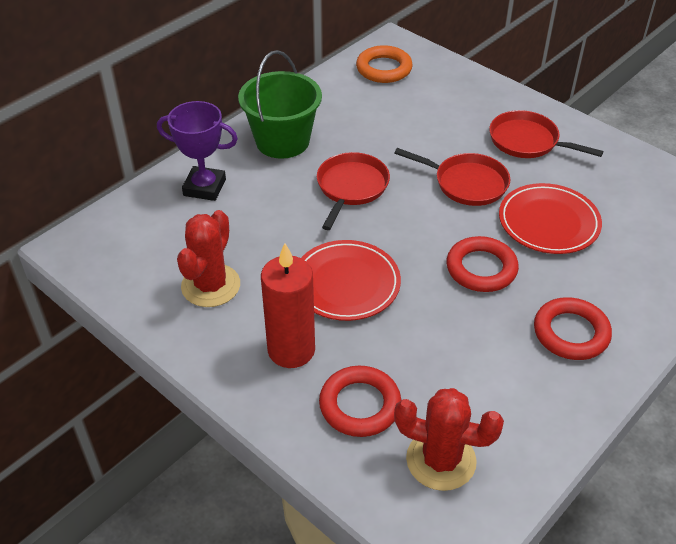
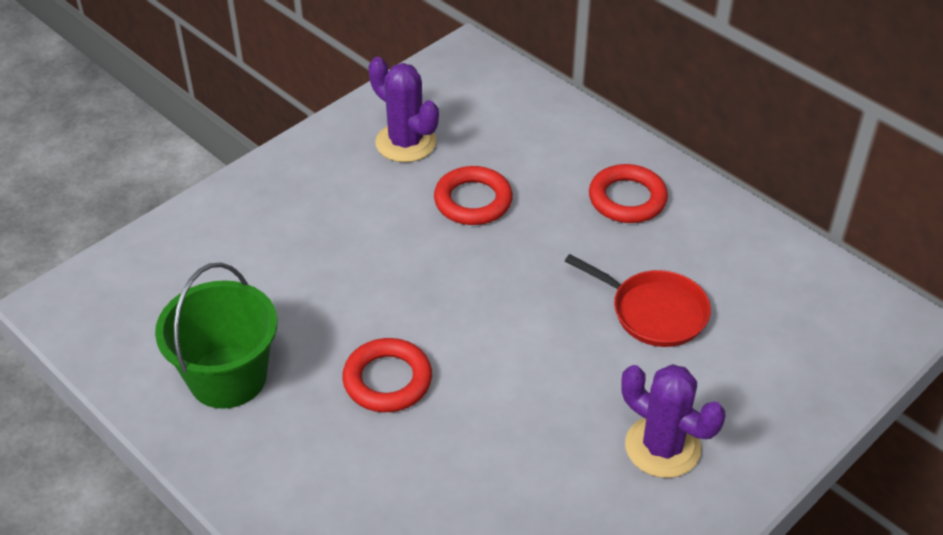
orange ring: [356,45,413,83] = 1 -> none = 0
purple cactus: none = 0 -> [369,57,439,162] [622,364,725,478] = 2
purple trophy: [157,101,238,201] = 1 -> none = 0
red cactus: [177,210,240,307] [394,388,504,491] = 2 -> none = 0
red candle: [261,243,315,368] = 1 -> none = 0
red pan: [317,152,390,230] [394,148,510,206] [489,110,603,158] = 3 -> [565,254,711,347] = 1
red plate: [301,240,401,321] [499,183,602,254] = 2 -> none = 0

